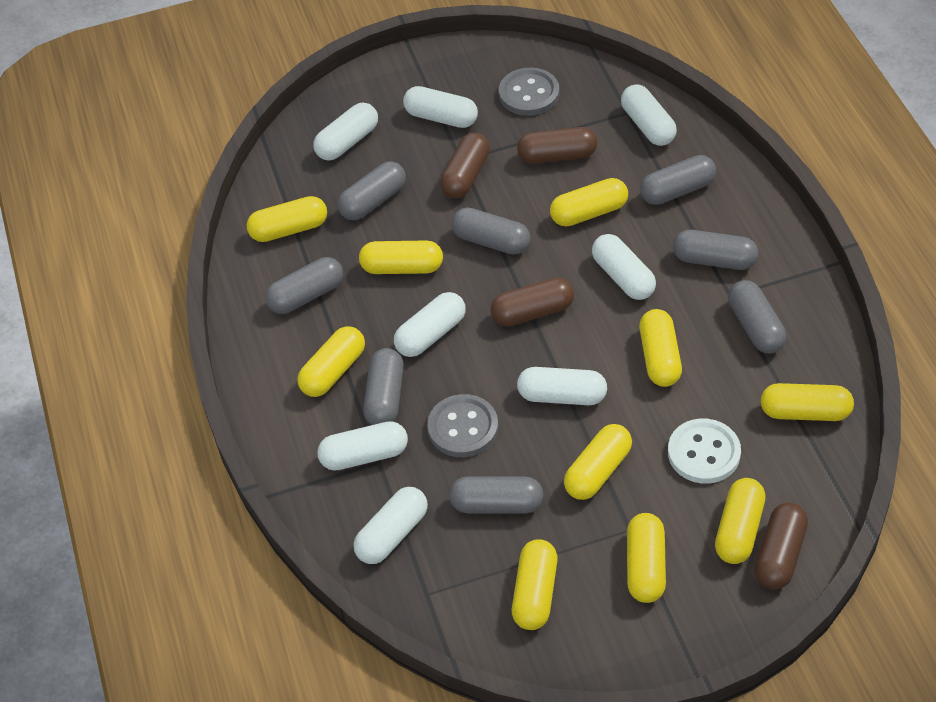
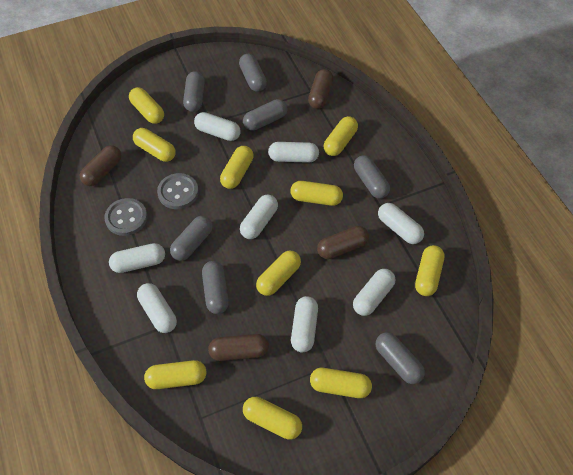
grey capsule: [265,257,343,314] [337,161,406,220] [363,348,404,425] [449,476,543,513] [451,208,530,255] [640,155,716,205] [673,230,758,270] [728,280,786,353] = 8 -> [170,216,213,261] [183,71,205,112] [202,261,229,314] [239,54,267,92] [243,99,288,131] [354,155,390,199] [376,332,425,384] = 7
white button: [668,419,741,484] = 1 -> none = 0

